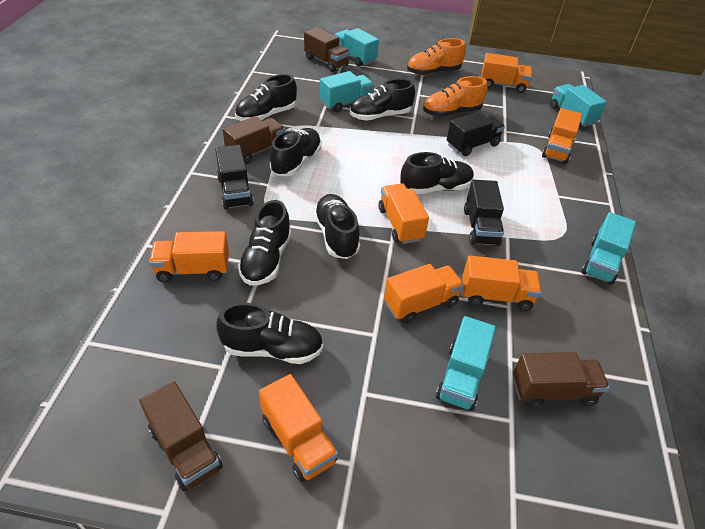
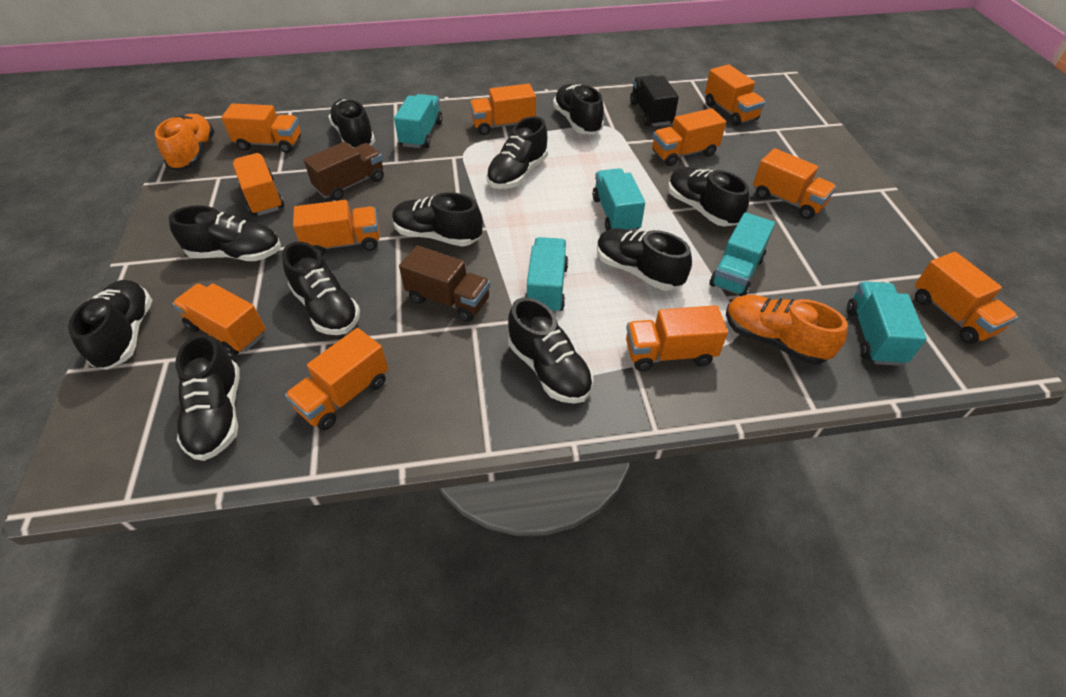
black shoe: [216,303,323,364] [235,74,297,121] [238,200,291,286] [270,128,321,176] [313,194,360,259] [350,79,415,121] [400,152,474,194] = 7 -> [68,280,152,369] [169,205,281,261] [176,334,240,461] [282,242,360,335] [328,98,375,148] [392,192,483,247] [486,116,548,189] [508,298,594,404] [553,84,604,134] [597,228,692,290] [668,167,749,227] = 11
black truck: [215,145,254,210] [447,112,505,156] [464,180,504,246] = 3 -> [630,75,679,127] = 1
brown truck: [139,381,223,492] [223,116,285,164] [304,27,350,72] [513,352,609,408] = 4 -> [304,142,384,201] [399,245,490,322] = 2
orange truck: [149,231,229,282] [259,374,338,482] [378,184,429,244] [384,264,464,324] [462,256,542,311] [481,53,532,93] [542,108,582,164] = 7 -> [172,283,265,356] [221,103,301,153] [233,153,284,216] [285,328,388,430] [293,200,379,257] [470,84,536,135] [626,305,728,371] [652,108,726,166] [705,64,765,126] [753,148,836,219] [915,252,1018,344] = 11

